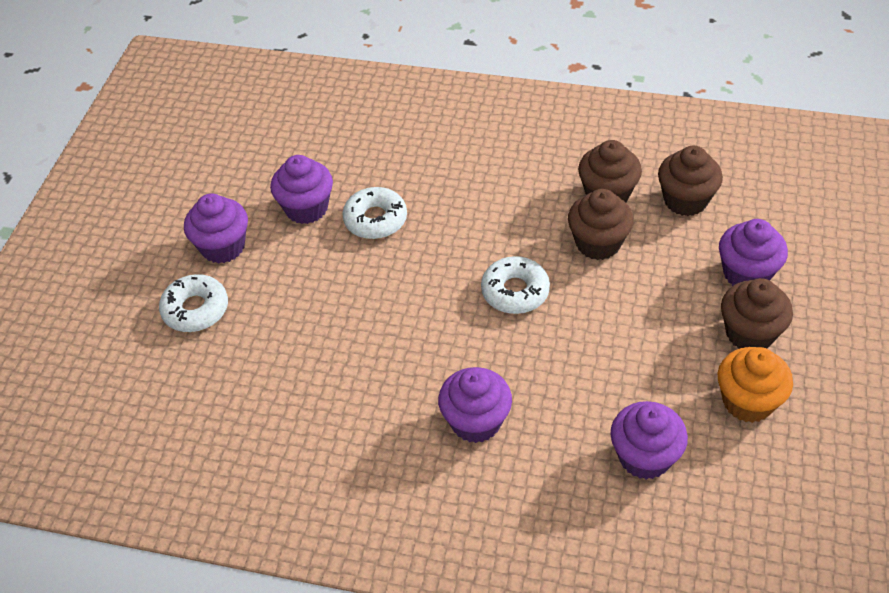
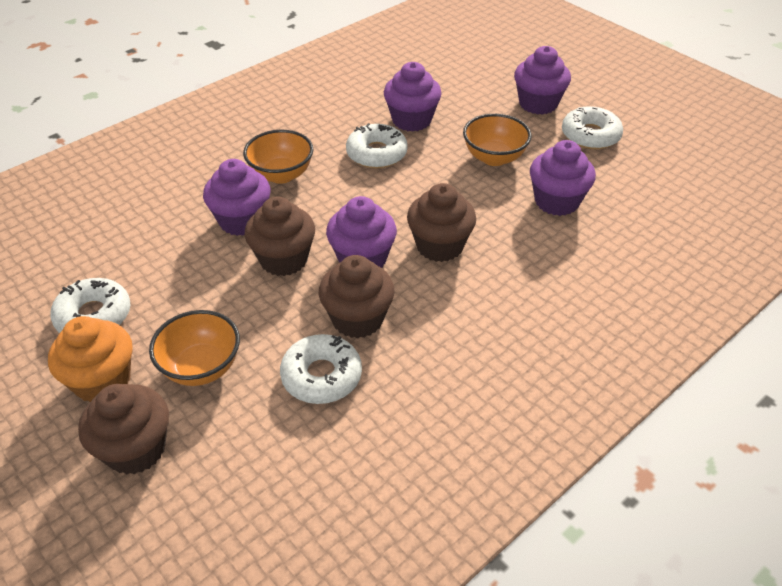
orange bowl: none = 0 -> [149,310,240,386] [243,130,314,184] [463,114,531,166] = 3
white donut: [159,274,228,332] [342,187,407,239] [481,256,550,314] = 3 -> [50,278,130,333] [280,334,362,404] [346,123,408,169] [562,106,623,149] = 4

